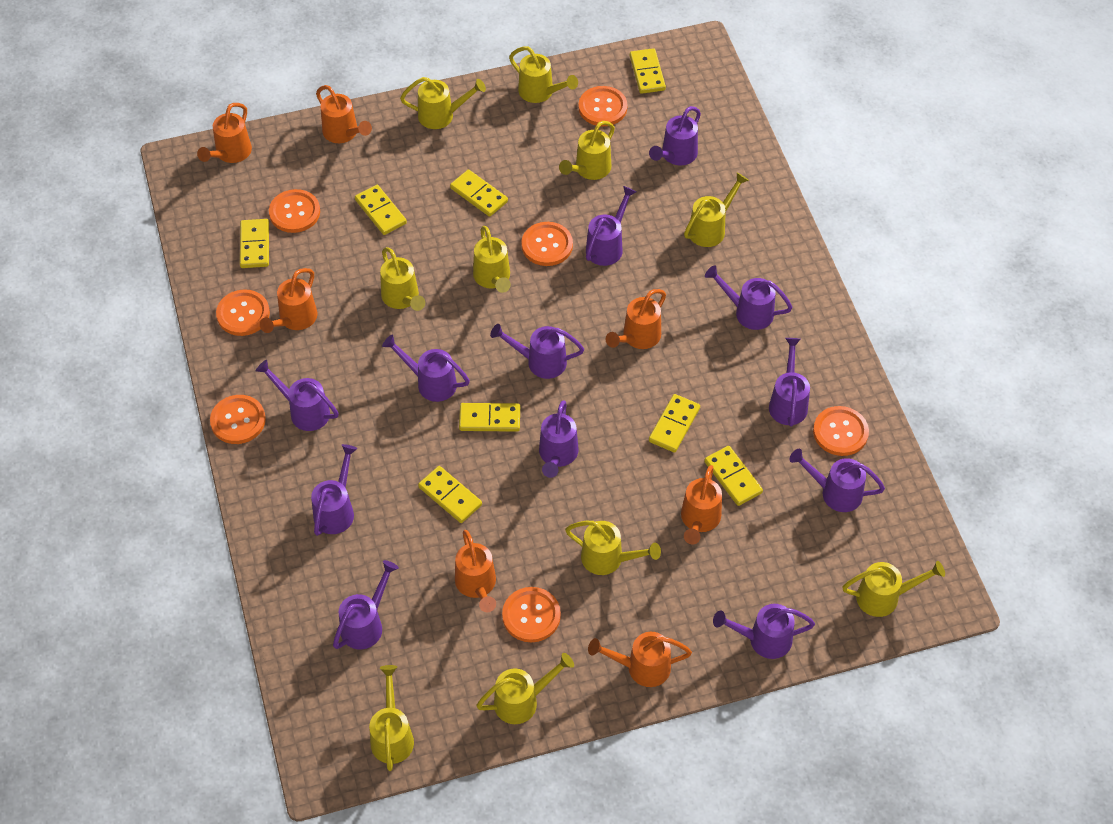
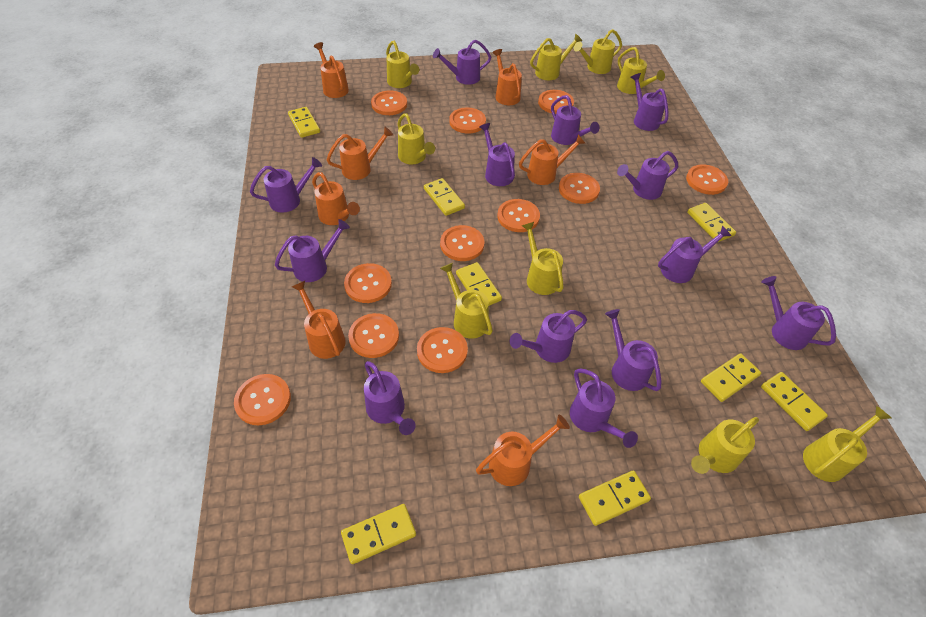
orange button: [210,395,266,444] [216,290,270,336] [269,189,320,233] [502,587,561,642] [521,222,573,266] [579,86,627,126] [813,406,869,456] = 7 -> [234,374,291,425] [344,263,392,303] [348,313,399,358] [371,90,407,115] [417,327,468,373] [440,225,484,261] [449,107,486,134] [497,199,540,232] [538,90,574,114] [559,173,600,204] [686,165,728,195] = 11
purple watering can: [256,360,339,431] [311,444,358,536] [333,560,399,649] [382,335,470,402] [490,324,584,379] [539,400,578,478] [586,186,637,266] [649,106,701,165] [705,265,793,330] [713,604,815,659] [769,338,810,427] [789,449,885,512] = 12 -> [250,157,322,213] [275,219,350,282] [364,361,416,435] [433,40,491,85] [479,123,515,186] [510,310,587,363] [551,95,599,145] [570,368,638,448] [605,309,661,391] [617,151,678,200] [631,73,669,131] [658,226,731,283] [761,276,836,350] = 13
yellow watering can: [369,665,414,771] [380,247,425,311] [400,77,486,129] [473,226,511,293] [476,653,574,724] [509,46,578,103] [559,121,615,180] [565,521,661,575] [684,172,749,247] [842,561,945,617] = 10 -> [386,41,419,88] [397,113,435,164] [440,263,493,339] [521,222,564,295] [530,34,582,80] [574,29,622,74] [617,47,665,94] [691,417,759,474] [803,406,891,482] = 9

